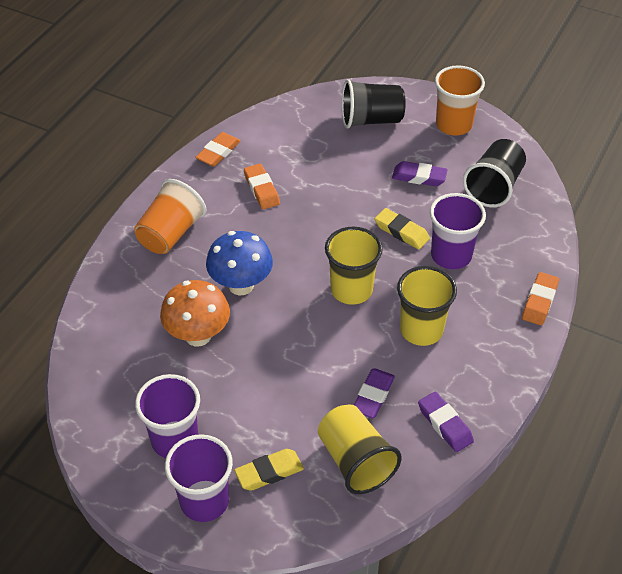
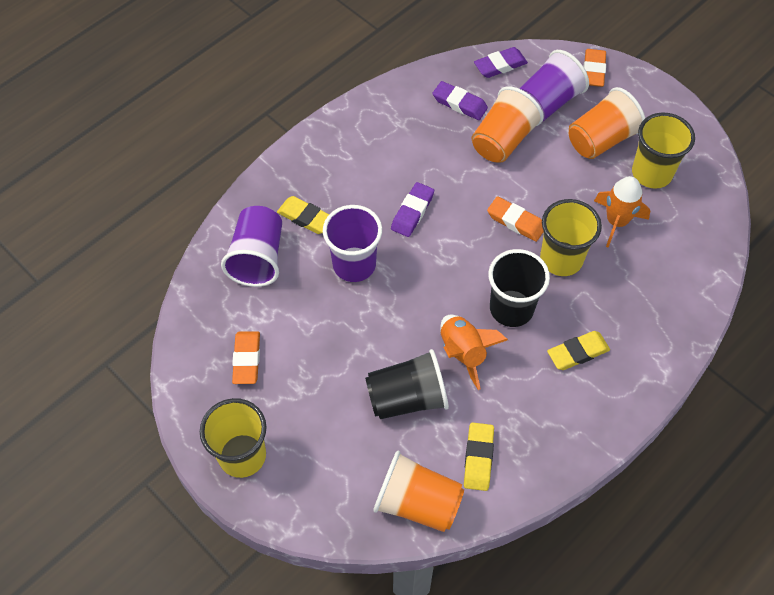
blue mushroom: [206,231,273,295] = 1 -> none = 0
orange cup: [134,179,206,254] [435,65,485,136] = 2 -> [373,451,464,532] [472,86,544,163] [569,87,645,159] = 3
orange mushroom: [160,280,230,347] = 1 -> none = 0
orange rocket: none = 0 -> [441,315,508,390] [594,176,650,248] = 2
yellow eraser: [234,449,304,491] [375,208,430,249] = 2 -> [277,196,329,234] [464,422,494,491] [547,331,610,370] = 3

